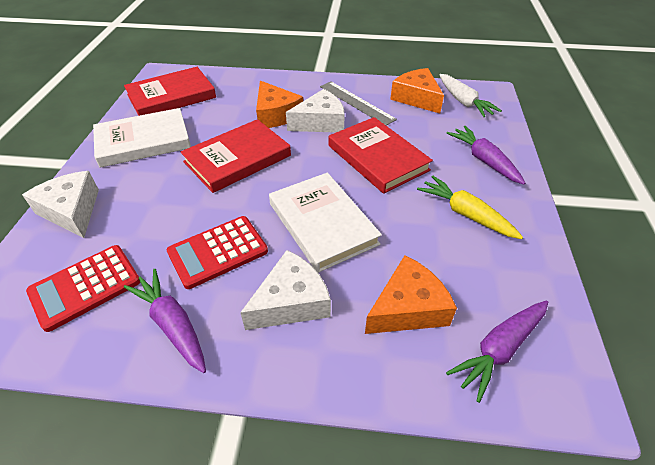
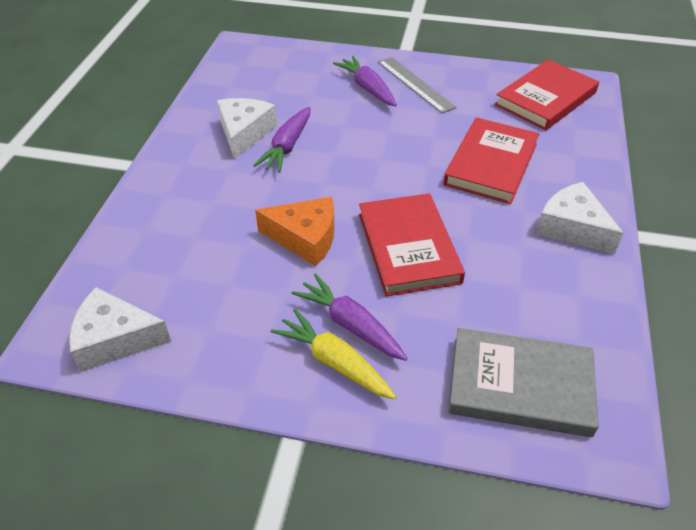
grey book: none = 0 -> [448,328,599,437] = 1
orange cheese: [256,81,303,128] [365,255,457,334] [390,68,444,114] = 3 -> [255,197,334,266] = 1
red calculator: [26,245,140,332] [167,216,268,289] = 2 -> none = 0
white book: [93,108,191,168] [269,173,382,273] = 2 -> none = 0
white carrot: [440,74,502,118] = 1 -> none = 0

